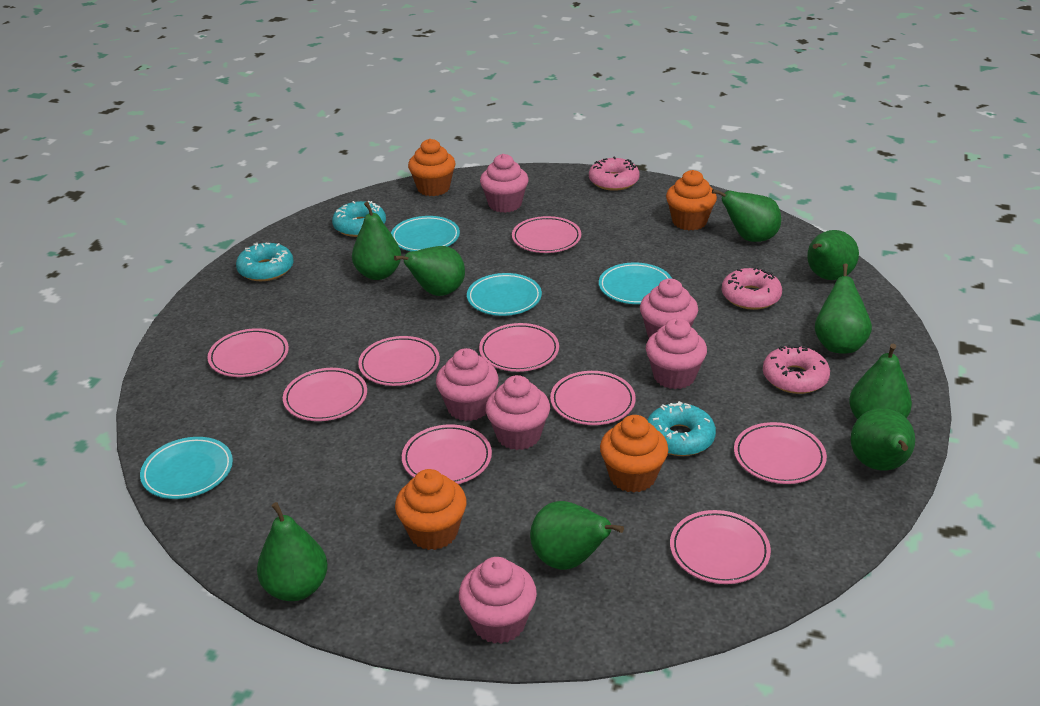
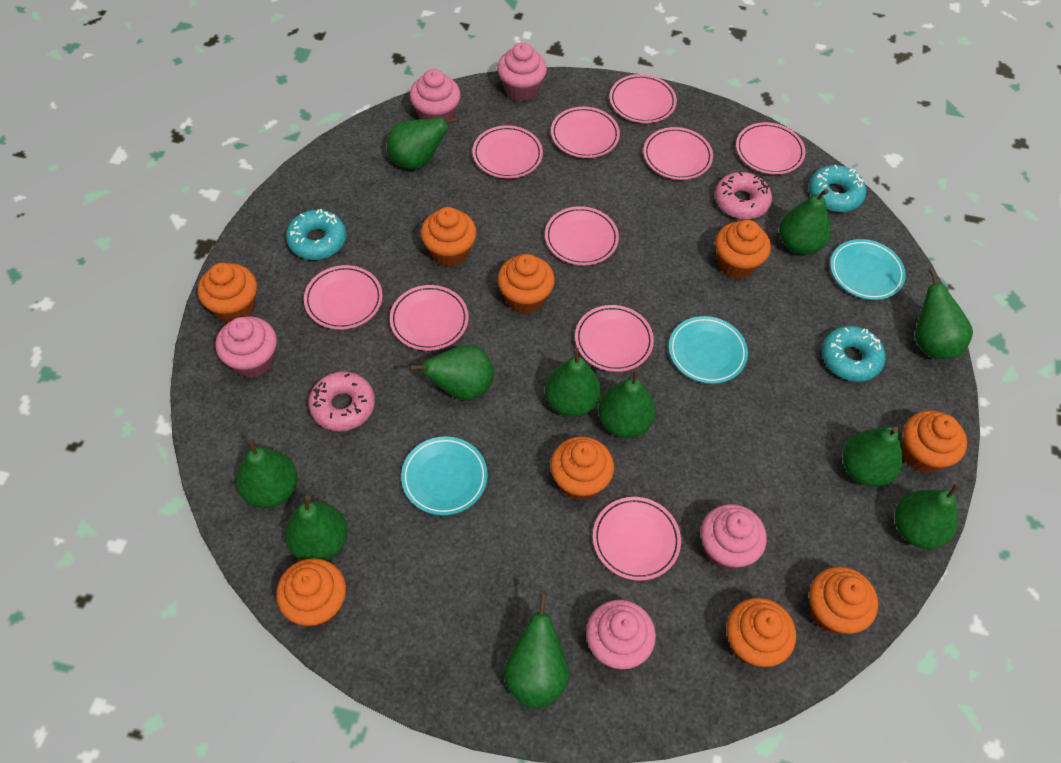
green pear: [257,502,328,601] [352,201,401,280] [394,246,465,296] [530,501,624,570] [712,189,781,242] [807,230,859,280] [815,263,872,354] [849,344,912,420] [851,408,915,470] = 9 -> [236,439,298,508] [285,495,348,561] [387,117,459,169] [409,345,494,401] [503,594,569,708] [545,348,601,417] [598,369,655,438] [779,189,831,255] [843,427,903,487] [895,483,960,549] [915,268,973,360] = 11
orange cupcake: [395,469,466,550] [408,139,455,196] [600,415,668,493] [666,170,717,230] = 4 -> [198,263,257,322] [276,558,346,627] [421,207,477,267] [497,254,555,314] [550,436,614,501] [715,220,771,279] [727,598,796,667] [809,567,878,634] [902,410,967,473] = 9
pink cupcake: [436,348,499,421] [459,557,537,644] [480,154,529,213] [485,375,550,450] [640,278,698,338] [646,318,707,389] = 6 -> [215,316,277,378] [410,69,461,124] [497,43,547,102] [586,600,656,669] [701,504,767,570] = 5
pink donut: [589,157,639,191] [722,267,782,310] [763,344,830,394] = 3 -> [308,371,375,431] [715,172,772,219] = 2
pink plate: [207,328,289,377] [283,368,367,421] [358,336,440,386] [402,425,492,484] [479,323,559,372] [512,216,581,253] [550,371,636,425] [670,510,771,584] [734,422,827,484] = 9 -> [304,265,383,330] [390,285,469,351] [473,126,543,179] [545,206,619,265] [551,107,620,158] [575,305,654,372] [593,497,681,581] [609,74,677,123] [643,127,713,180] [736,122,805,175] = 10
turquoise plate: [140,437,233,499] [391,216,460,251] [467,273,542,316] [599,263,672,304] = 4 -> [401,436,488,515] [669,316,748,384] [830,239,906,300] = 3

